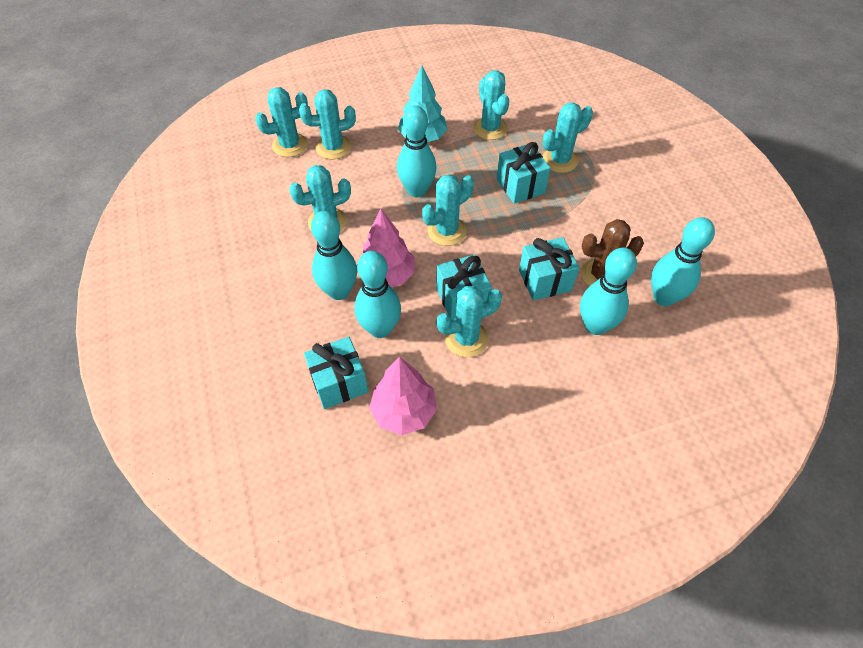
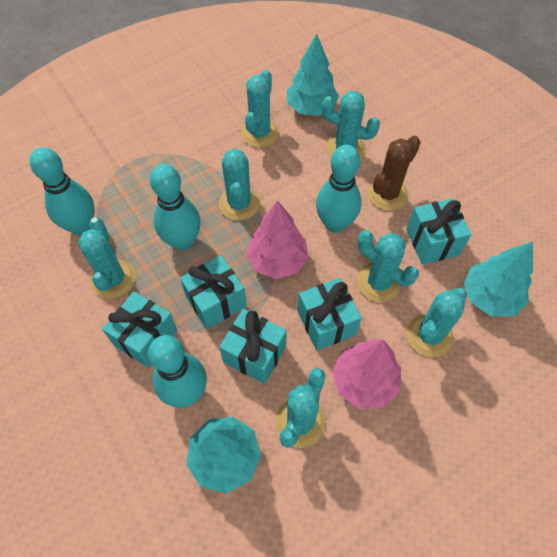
turquoise bowling pin: [311,211,357,300] [354,251,401,338] [397,105,436,198] [580,247,637,335] [651,217,715,306] = 5 -> [30,147,95,235] [148,335,207,408] [150,164,201,251] [316,145,361,233] = 4
turquoise gift: [304,337,368,409] [436,254,492,320] [497,142,550,204] [519,237,579,300] = 4 -> [102,291,177,368] [180,255,247,329] [219,309,287,384] [298,278,362,351] [406,198,472,265] = 5
turquoise tree: [398,65,448,142] = 1 -> [186,417,261,493] [287,34,339,116] [464,241,533,317] = 3

